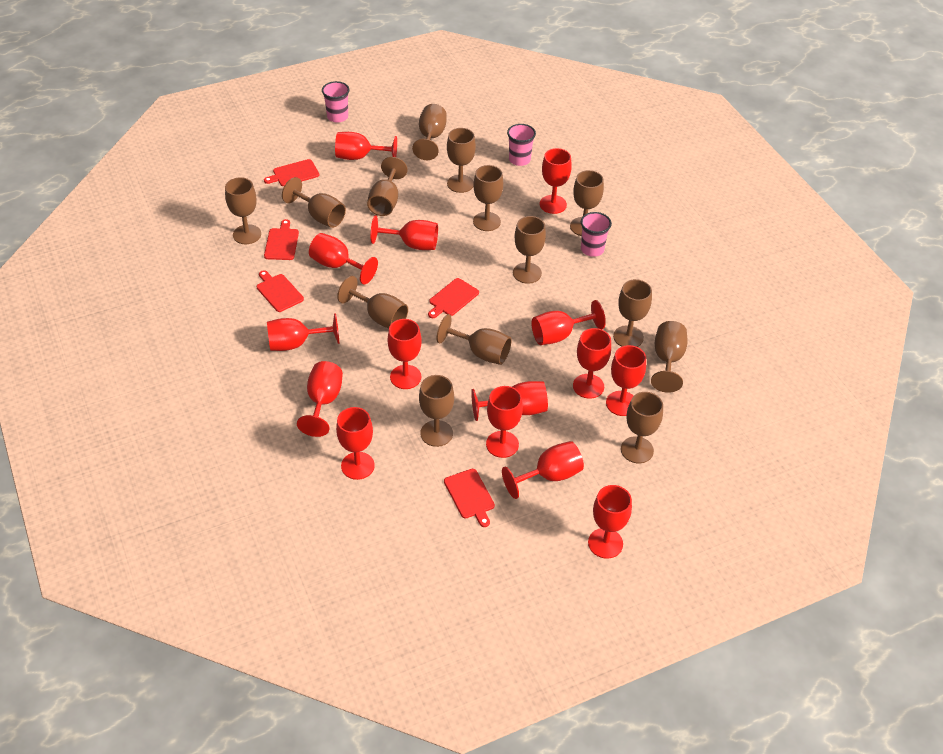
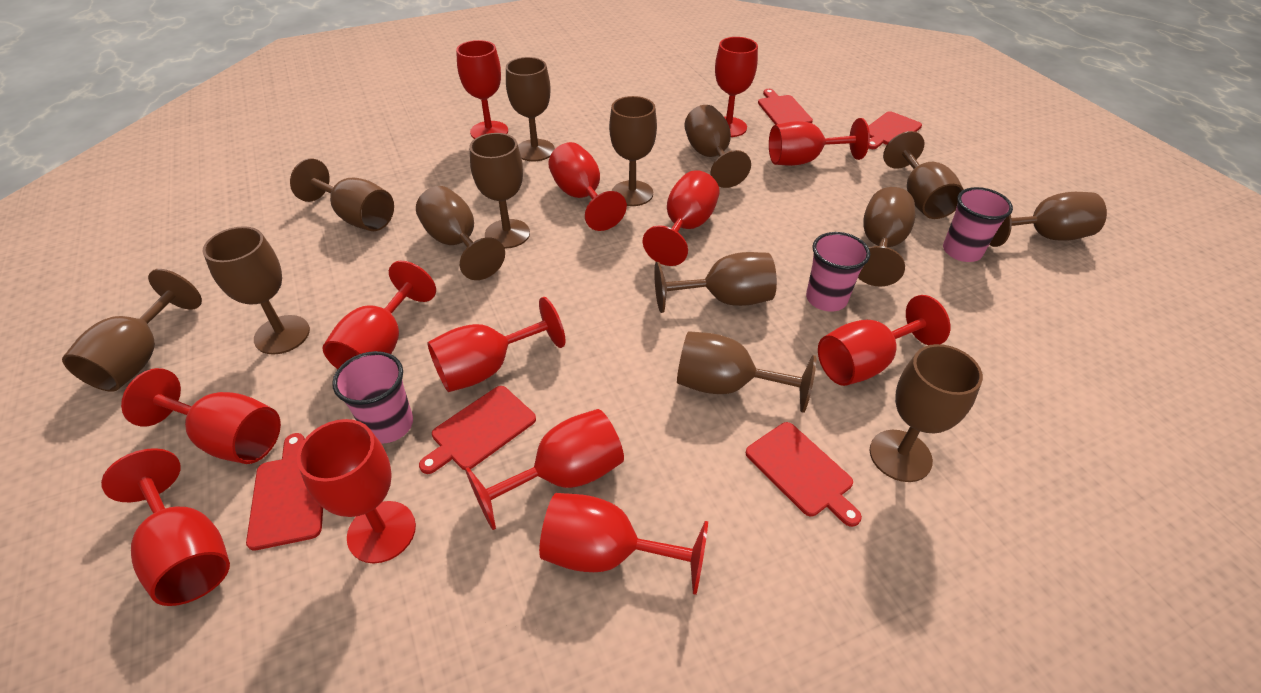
red goblet: [267,313,339,351] [297,361,343,437] [309,233,378,284] [335,132,397,160] [336,407,375,480] [370,215,438,250] [387,319,422,389] [471,381,548,421] [486,386,523,458] [502,441,584,499] [531,300,606,345] [540,148,572,214] [573,328,611,399] [588,485,632,559] [606,345,646,416] = 15 -> [101,448,230,606] [121,368,281,464] [297,419,416,563] [323,261,436,369] [427,297,565,392] [456,40,508,139] [465,409,624,530] [539,493,708,595] [548,142,627,231] [643,170,720,266] [715,37,758,137] [769,118,870,166] [818,295,950,386] = 13

